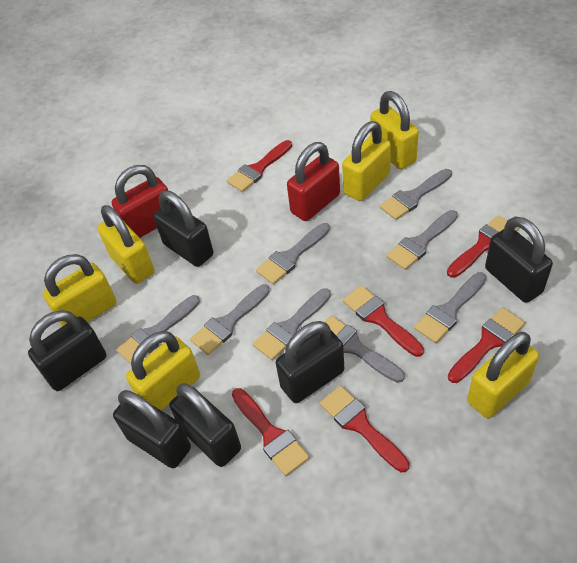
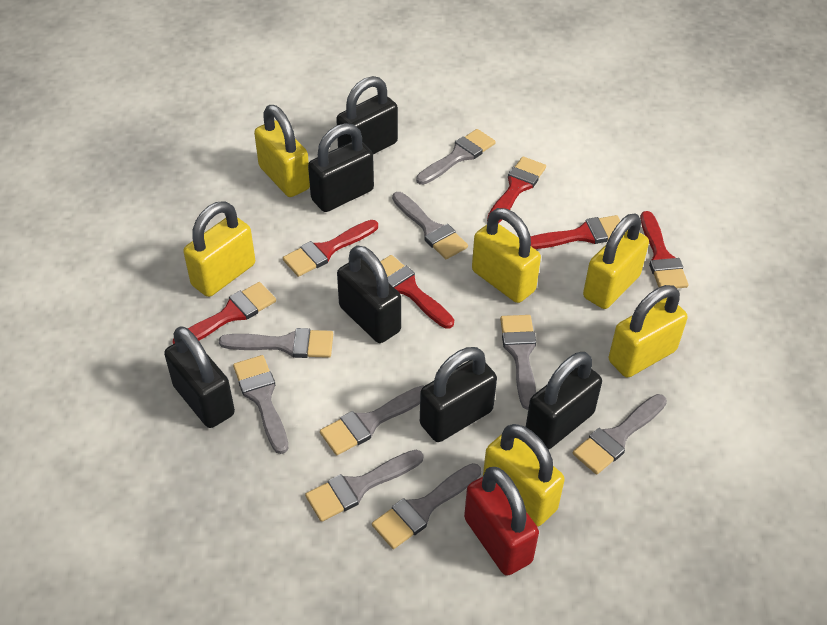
grey brush: [116,295,200,364] [190,285,270,355] [253,288,331,360] [256,223,330,284] [325,315,405,383] [380,169,452,220] [386,210,458,270] [414,272,486,343] = 8 -> [219,328,333,358] [233,355,289,454] [305,450,423,522] [320,386,424,455] [372,463,481,549] [392,192,468,259] [416,129,496,185] [500,315,536,410] [573,394,667,475] = 9
red padlock: [112,165,168,238] [287,142,340,221] = 2 -> [464,467,539,576] = 1

